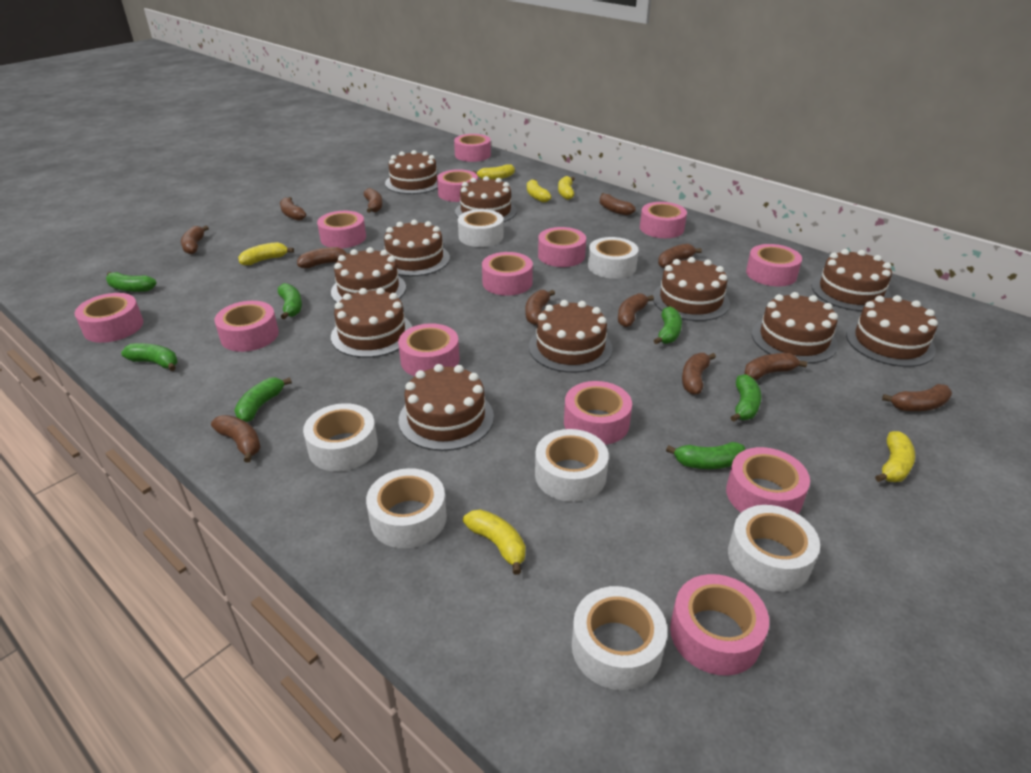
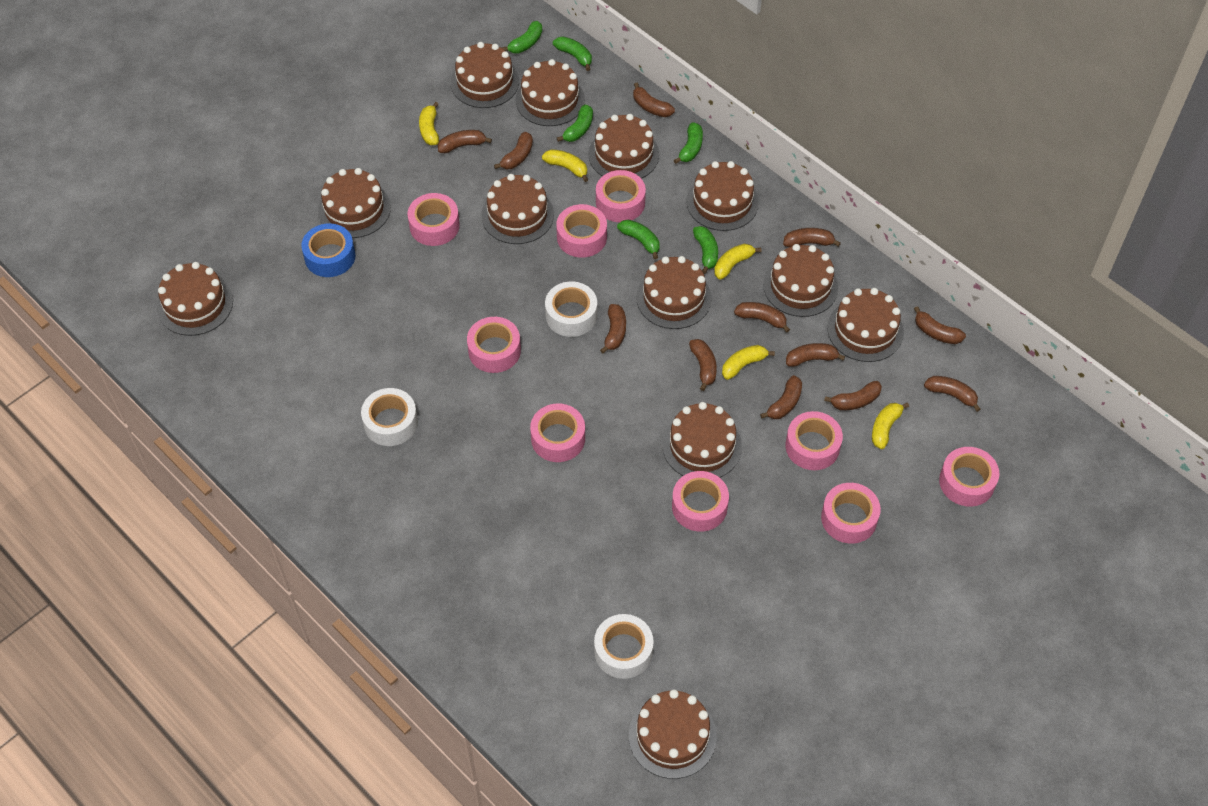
blue tape: none = 0 -> [301,223,355,277] = 1
brown cake: [331,247,406,303] [331,288,412,358] [384,220,450,276] [385,150,438,194] [399,364,494,451] [455,176,517,222] [529,300,613,373] [653,257,730,321] [752,292,838,364] [812,249,892,311] [846,295,938,367] = 11 -> [157,262,233,336] [318,168,391,238] [451,42,519,108] [481,174,554,244] [516,59,585,126] [589,114,659,179] [629,689,717,779] [636,256,712,329] [662,402,742,478] [686,161,759,231] [763,244,838,317] [827,288,904,362] = 12
green banana: [106,272,157,292] [121,343,177,371] [234,377,292,422] [278,283,302,319] [654,306,682,344] [666,442,746,469] [731,374,761,422] = 7 -> [502,21,542,54] [553,36,592,71] [557,105,593,142] [617,220,660,259] [674,123,703,164] [693,226,718,274] = 6
pink tape: [75,293,143,343] [214,301,279,352] [317,211,366,248] [398,323,460,376] [437,169,478,202] [454,134,491,162] [482,252,533,296] [538,227,586,267] [564,381,632,445] [640,202,687,238] [670,574,769,676] [726,447,810,514] [746,244,802,286] = 13 -> [408,193,460,246] [467,317,521,373] [530,403,585,462] [556,204,607,258] [596,170,646,222] [672,471,729,532] [785,411,843,470] [821,483,881,544] [939,447,999,507] = 9
white tape: [303,403,378,471] [366,468,447,548] [458,209,504,247] [535,429,609,502] [572,586,667,690] [588,237,639,279] [728,505,820,592] = 7 -> [361,388,418,446] [545,282,597,337] [594,614,654,679] = 3
yellow banana: [238,242,294,265] [463,509,526,575] [472,164,515,180] [527,179,551,203] [558,176,575,200] [875,431,915,482] = 6 -> [419,102,439,145] [542,149,588,182] [714,244,761,280] [722,345,775,380] [872,402,909,449] = 5

